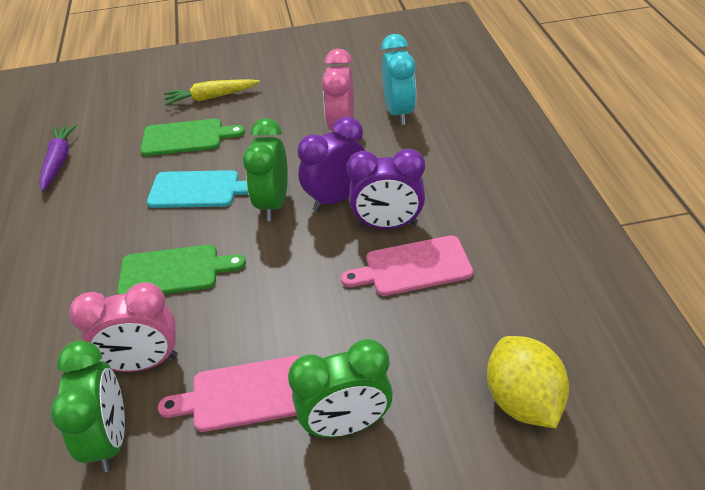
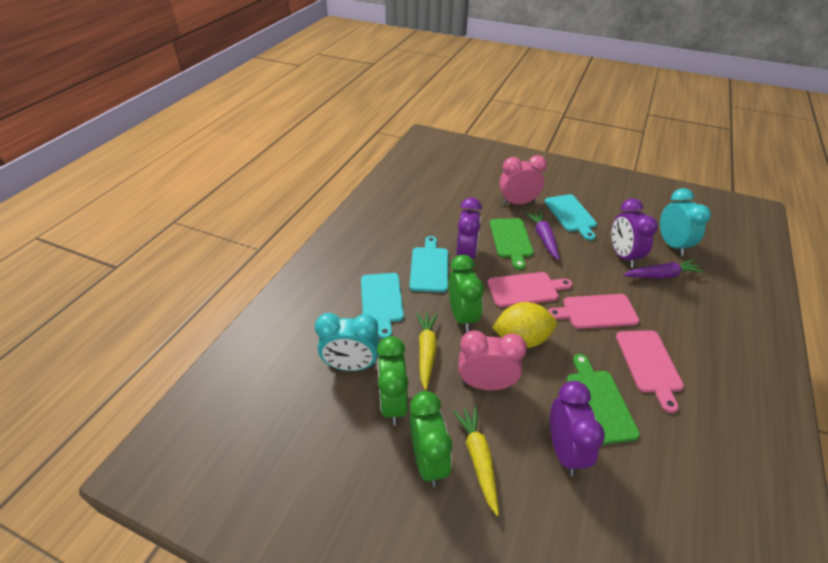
pink cutting board: [158,356,300,432] [341,235,473,296] = 2 -> [487,272,572,307] [548,294,639,329] [616,330,684,413] = 3
purple carrot: [39,124,77,191] = 1 -> [525,211,560,260] [623,259,704,279] = 2
purple clock: [298,117,365,212] [347,149,425,229] = 2 -> [456,197,482,259] [550,381,605,476] [611,198,658,268] = 3
turquoise clock: [381,34,416,125] = 1 -> [315,313,380,371] [660,188,711,256] = 2
turquoise cutting board: [147,170,248,208] = 1 -> [361,273,404,339] [409,236,448,292] [545,194,597,241] = 3
yellow carrot: [164,79,260,106] = 1 -> [416,313,437,390] [453,406,499,516] = 2

